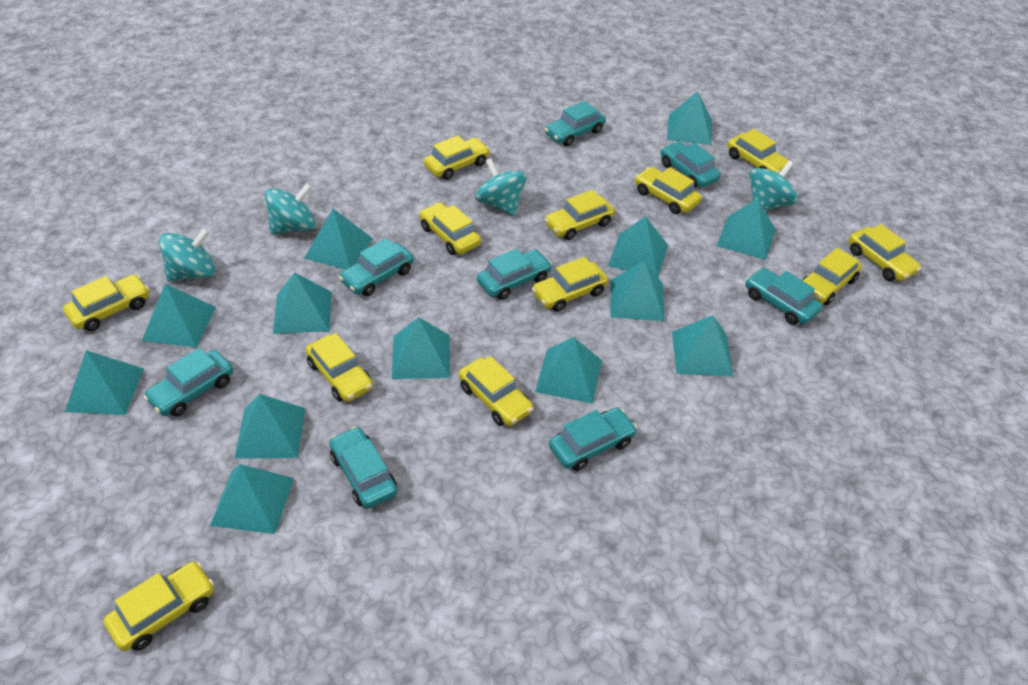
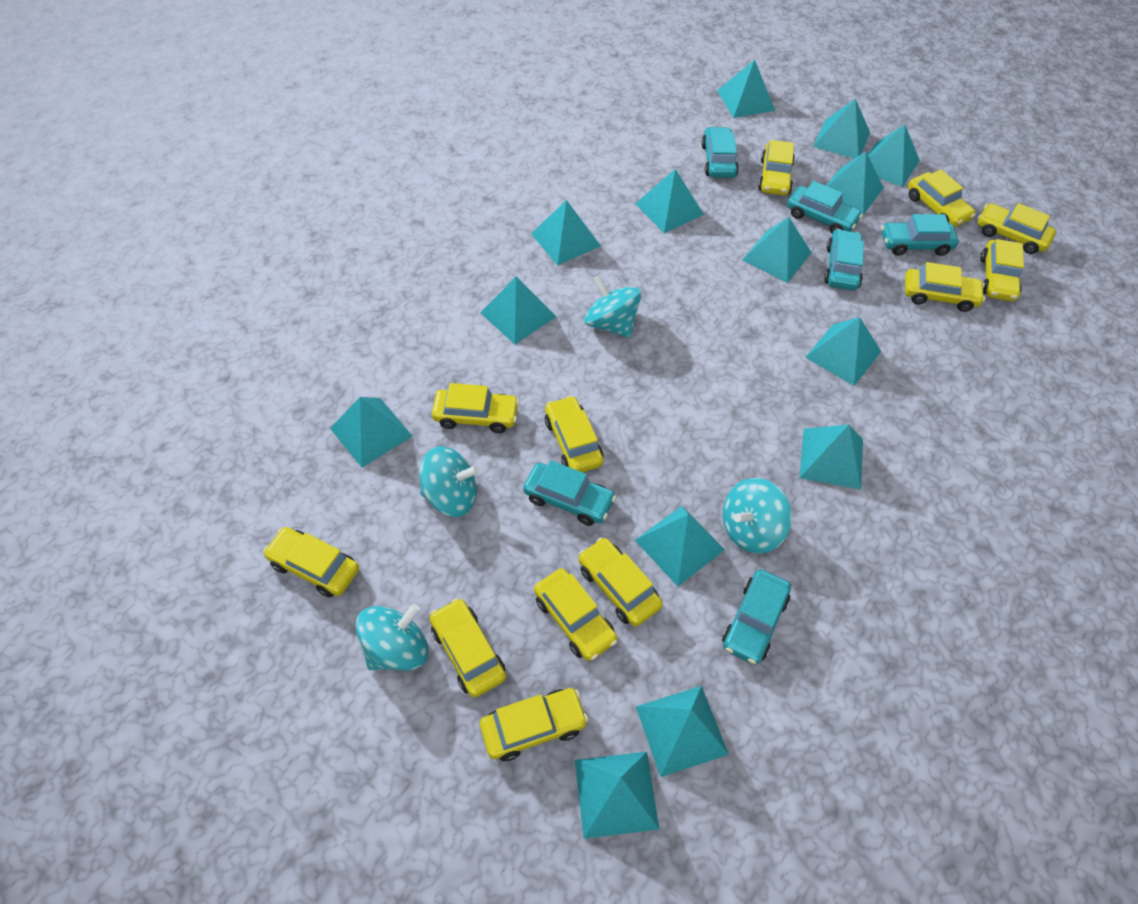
turquoise car: [143,348,233,417] [329,427,397,509] [339,238,414,296] [477,249,552,300] [545,101,606,146] [549,408,637,471] [661,141,721,188] [746,268,822,325] = 8 -> [523,460,616,526] [701,127,739,178] [722,569,791,665] [787,181,863,233] [824,229,864,290] [881,214,959,256] = 6
turquoise pyramid: [65,350,144,415] [142,284,216,348] [210,464,294,534] [234,394,305,459] [273,272,331,334] [304,209,373,270] [392,317,450,379] [535,337,602,403] [608,216,668,277] [611,261,665,321] [667,91,712,145] [672,315,734,377] [717,199,776,260] = 13 -> [330,397,412,468] [480,276,556,344] [531,200,601,265] [575,752,659,839] [635,169,704,233] [635,506,725,586] [636,686,729,777] [717,59,775,118] [742,217,812,283] [799,424,863,490] [805,317,881,386] [813,99,870,159] [826,151,884,215] [868,124,920,187] = 14

